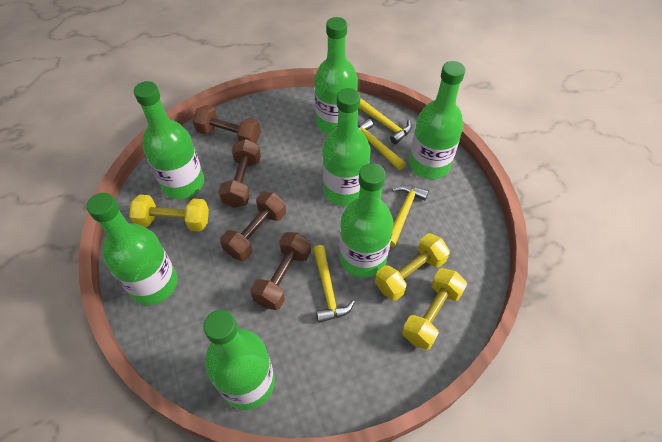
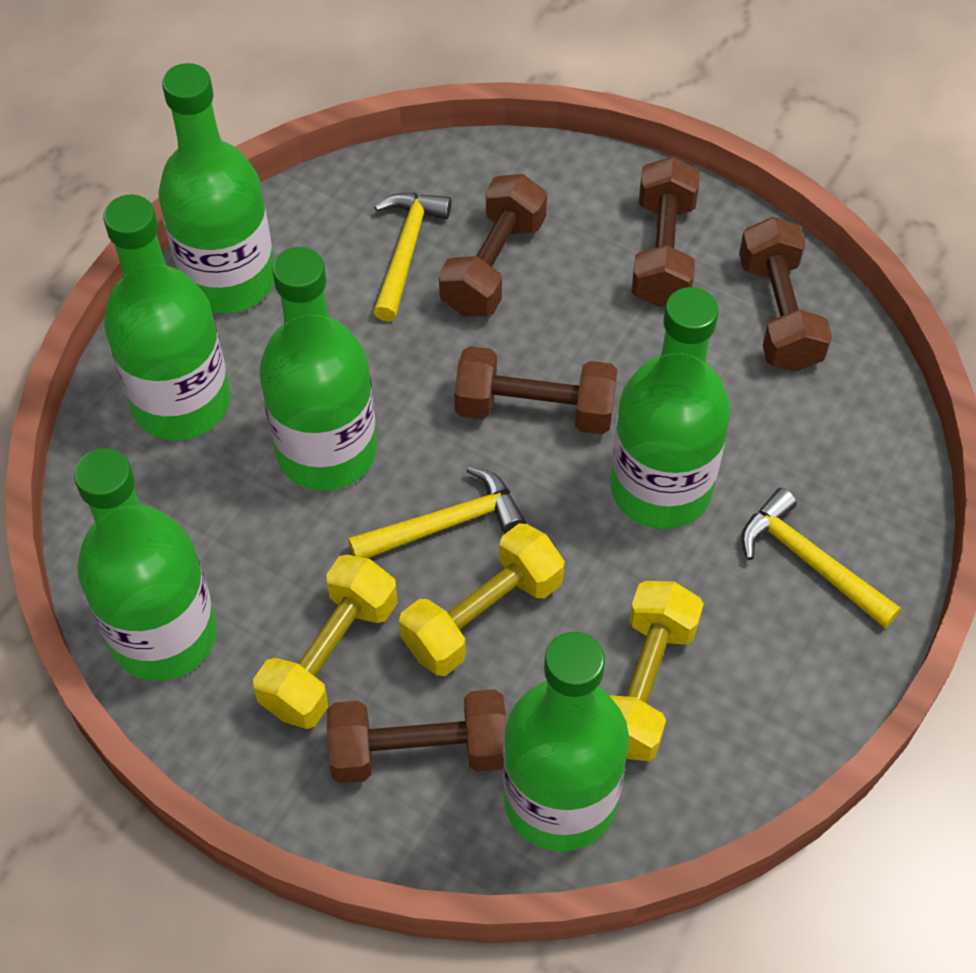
brown dumbbell: [193,105,261,143] [218,139,261,208] [220,192,286,261] [250,232,311,310] = 4 -> [327,689,507,783] [439,174,547,316] [454,346,617,434] [632,156,700,307] [739,217,832,372] = 5
green bottle: [87,193,178,305] [134,81,204,199] [203,310,275,410] [315,17,358,134] [322,88,371,206] [340,163,393,278] [409,61,465,179] = 7 -> [74,448,217,681] [103,194,231,440] [158,63,274,314] [259,247,377,491] [503,632,629,851] [610,287,730,529] = 6
yellow hammer: [313,245,355,323] [358,119,406,170] [359,98,412,144] [390,185,429,247] = 4 -> [348,466,526,558] [373,193,452,322] [742,488,901,628] = 3

